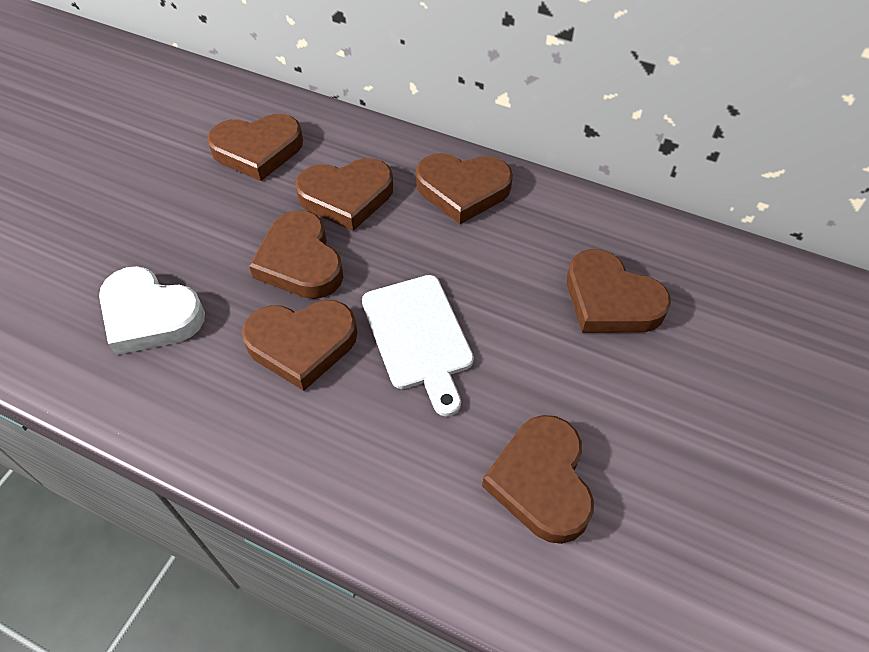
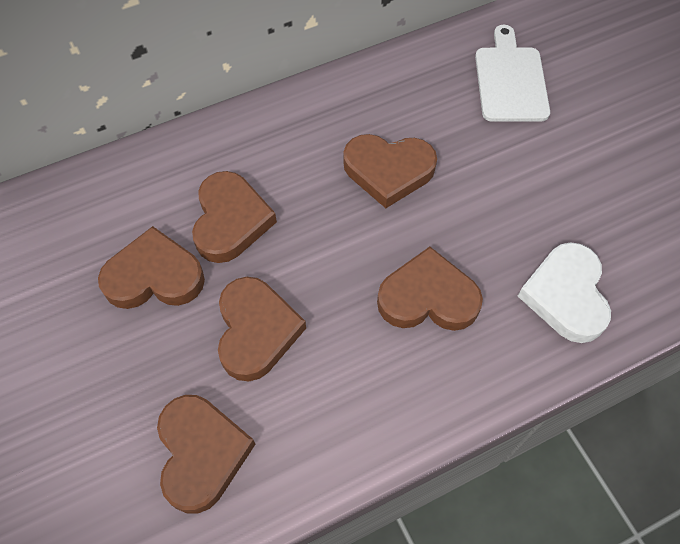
brown heart: [207,114,303,181] [242,300,357,391] [249,210,344,299] [295,158,393,231] [416,153,513,224] [482,415,594,544] [567,249,671,333] = 7 -> [98,226,205,309] [157,395,255,513] [192,171,277,263] [218,277,306,381] [343,134,437,208] [377,247,483,331] = 6

